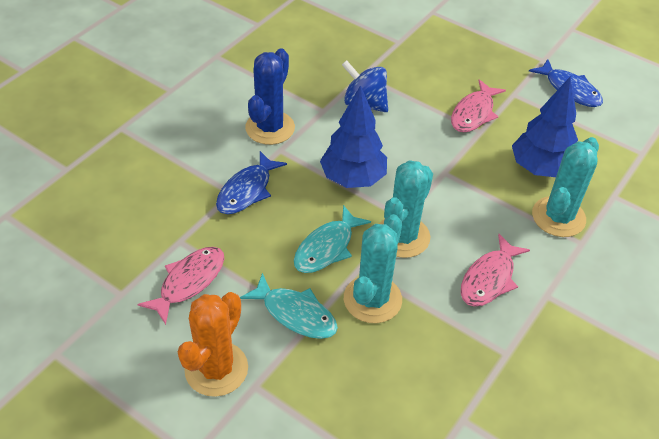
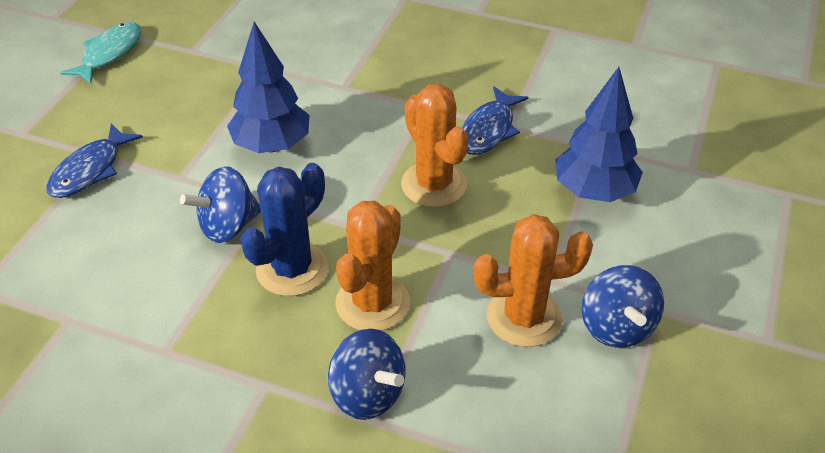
blue spinning top: [342,60,388,112] = 1 -> [180,166,261,243] [328,329,405,420] [582,265,664,348] = 3
orange cactus: [178,292,248,397] = 1 -> [335,201,410,331] [401,84,468,207] [473,214,593,347] = 3
pink fish: [137,247,224,325] [451,79,506,132] [461,234,530,307] = 3 -> none = 0
turquoise cactus: [344,214,402,323] [379,160,433,258] [532,137,599,237] = 3 -> none = 0
turquoise fish: [240,273,338,339] [294,205,371,273] = 2 -> [61,22,141,84] = 1

